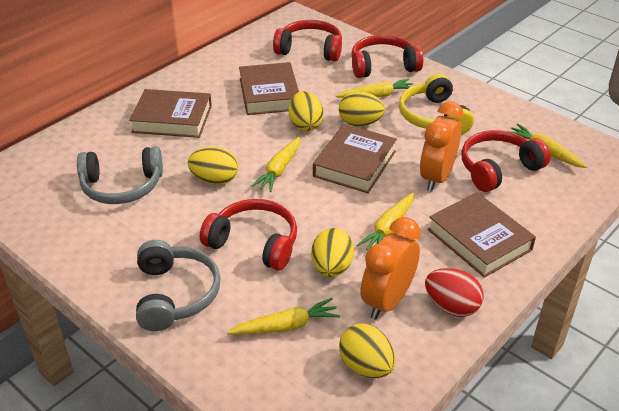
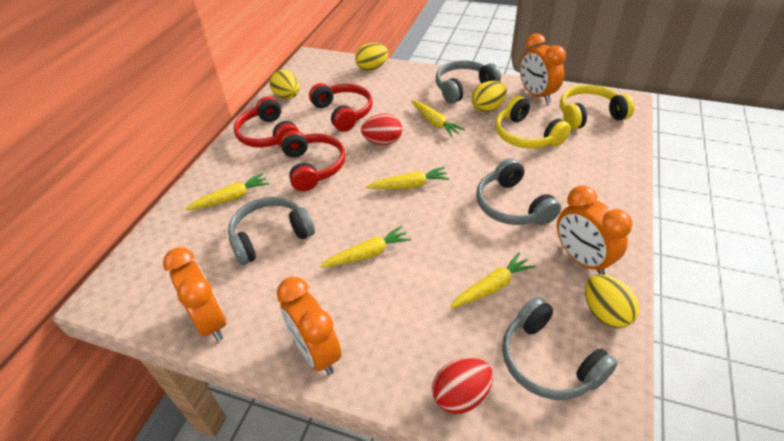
brown book: [129,89,212,138] [239,62,299,115] [313,124,397,193] [428,192,536,278] = 4 -> none = 0
grey headphones: [77,147,163,204] [136,240,221,331] = 2 -> [228,197,315,265] [436,60,501,104] [476,158,561,225] [502,297,618,400] = 4
orange clock: [360,217,420,320] [420,101,463,192] = 2 -> [163,247,227,341] [277,277,342,375] [519,33,566,103] [557,185,633,275] = 4
red egg: [425,268,483,317] = 1 -> [361,114,402,145] [432,358,493,414] = 2
red headphones: [200,199,297,271] [273,20,342,62] [351,35,423,78] [461,130,551,192] = 4 -> [234,96,299,148] [280,130,346,191] [309,83,373,132] = 3
yellow egg: [188,147,238,185] [289,91,324,131] [311,228,354,277] [339,91,385,126] [339,323,396,378] = 5 -> [270,70,300,99] [355,43,388,71] [472,81,507,112] [585,274,639,328] = 4
yellow headphones: [399,74,474,135] = 1 -> [495,96,571,148] [560,85,635,130] = 2

